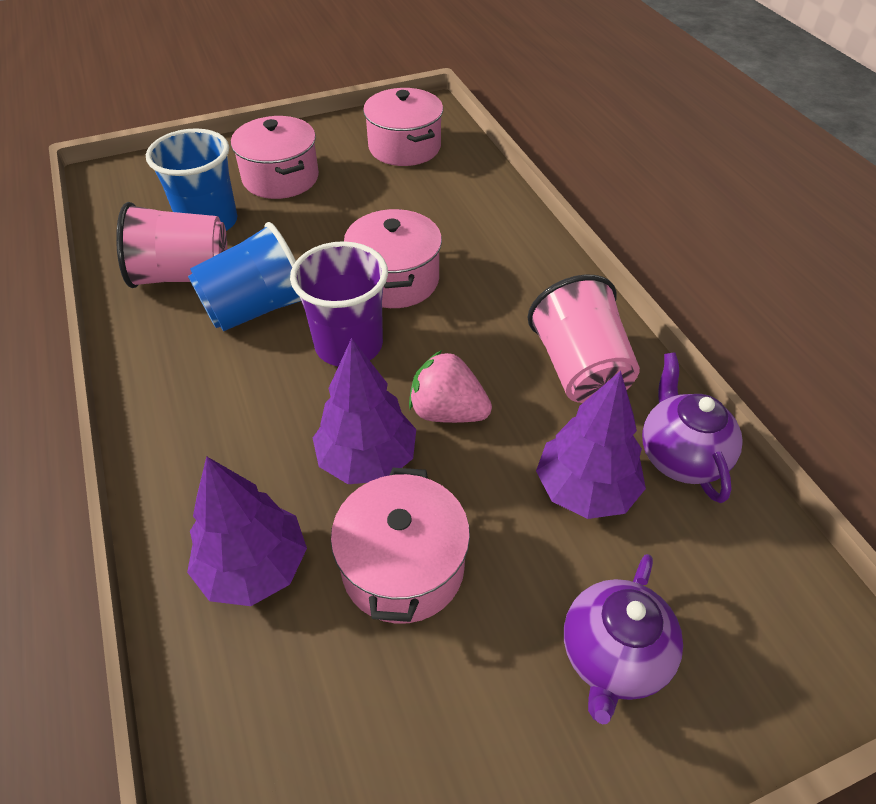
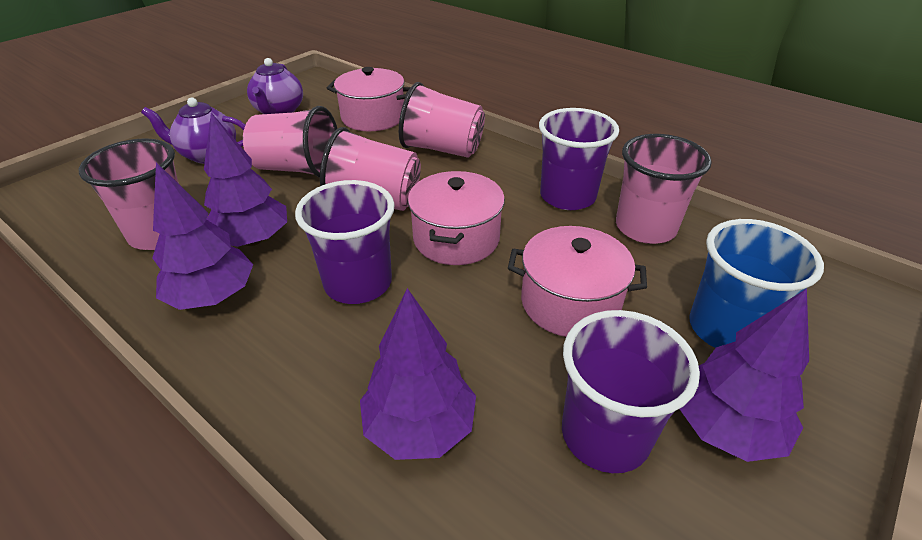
blue cup: [146,128,237,231] [188,222,301,331] = 2 -> [689,219,824,348] = 1
pink cup: [116,202,227,288] [528,275,640,403] = 2 -> [79,138,179,250] [243,106,337,178] [320,127,421,211] [399,82,485,158] [616,134,712,244] = 5
pink pot: [231,116,319,199] [331,468,470,624] [344,209,442,308] [363,88,443,166] = 4 -> [327,67,411,131] [408,171,505,265] [508,226,647,337] = 3
pink strawberry: [409,350,492,423] = 1 -> none = 0
purple cup: [290,241,388,366] = 1 -> [295,180,395,304] [539,108,619,210] [562,310,700,473] = 3
purple tree: [187,456,307,606] [313,338,416,484] [536,371,646,519] = 3 -> [153,162,253,310] [204,113,287,247] [360,288,476,460] [680,289,809,462] = 4

